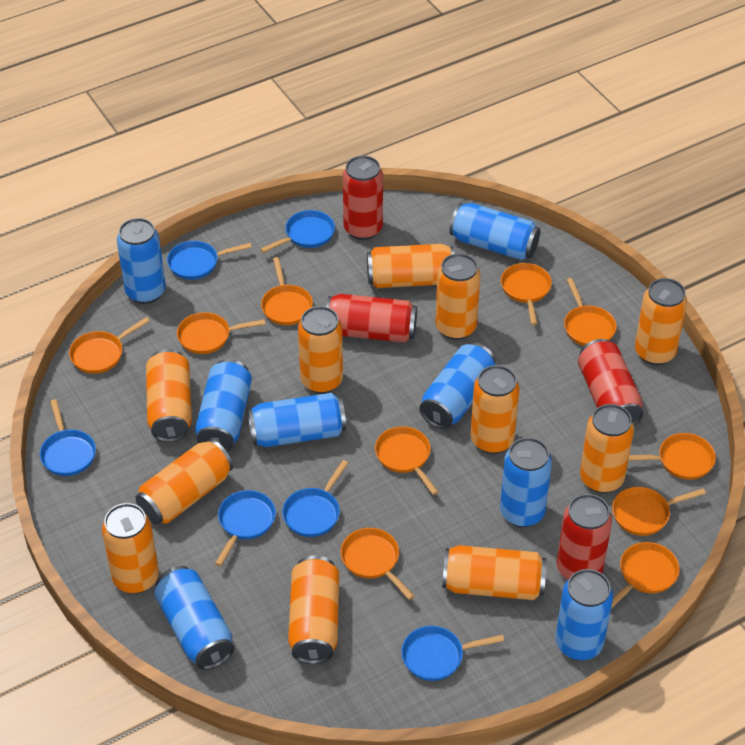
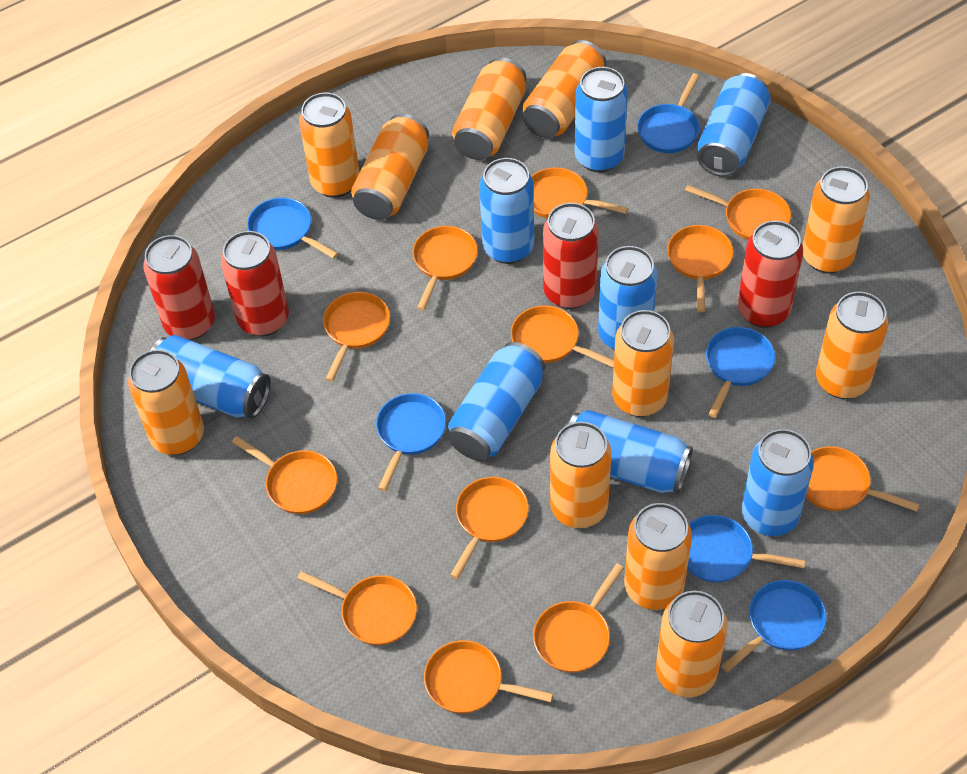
orange pan: [69,317,150,374] [177,312,266,354] [261,257,313,325] [341,528,414,600] [375,426,438,495] [501,263,552,325] [564,278,617,346] [611,542,680,609] [612,487,706,536] [628,433,716,480] = 10 -> [232,436,337,514] [297,571,417,645] [323,292,390,382] [412,226,478,311] [424,640,553,714] [450,477,529,579] [511,305,614,368] [531,167,628,218] [533,563,624,673] [667,225,733,312] [685,184,791,240] [806,446,920,512] = 12

